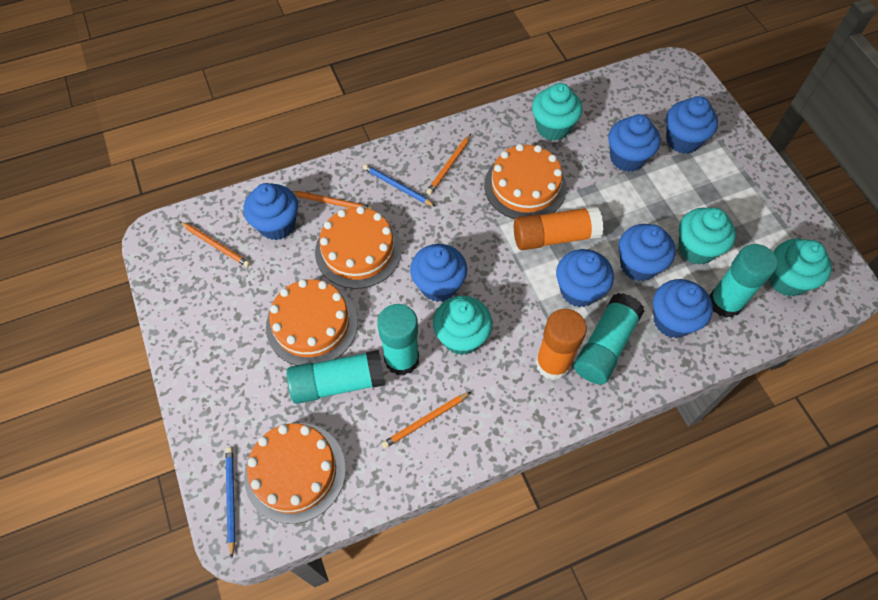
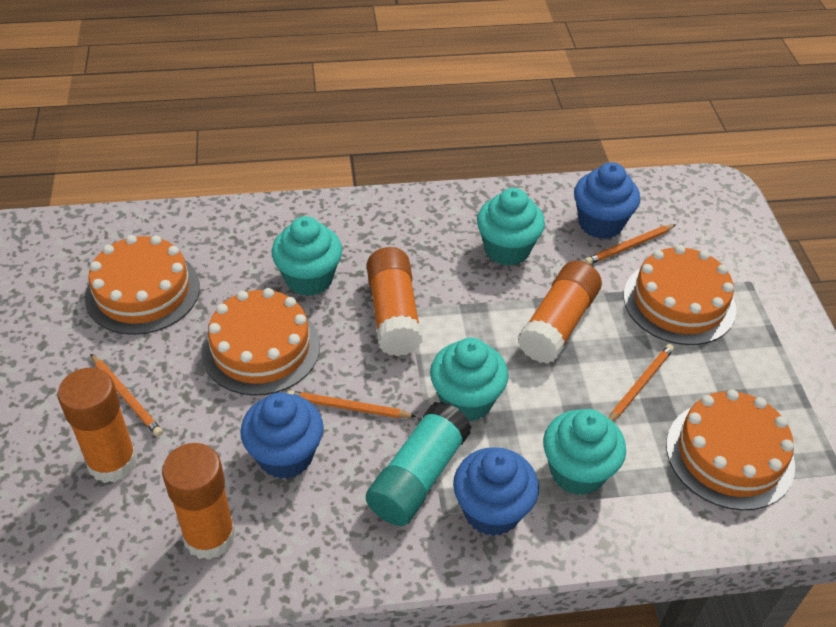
blue cupcake: [243,183,298,240] [410,244,467,302] [556,249,614,307] [608,114,660,172] [619,224,676,281] [653,279,713,338] [666,96,718,154] = 7 -> [240,392,324,479] [453,447,539,536] [574,162,640,239] = 3
blue pencil: [226,447,235,558] [363,164,436,207] = 2 -> none = 0
orange glue stick: [514,206,603,250] [535,309,587,380] = 2 -> [58,368,137,483] [162,443,236,560] [367,247,422,356] [518,261,602,364] = 4
turquoise glue stick: [287,350,385,404] [377,304,419,375] [574,293,644,384] [709,244,778,318] = 4 -> [366,401,472,526] = 1

